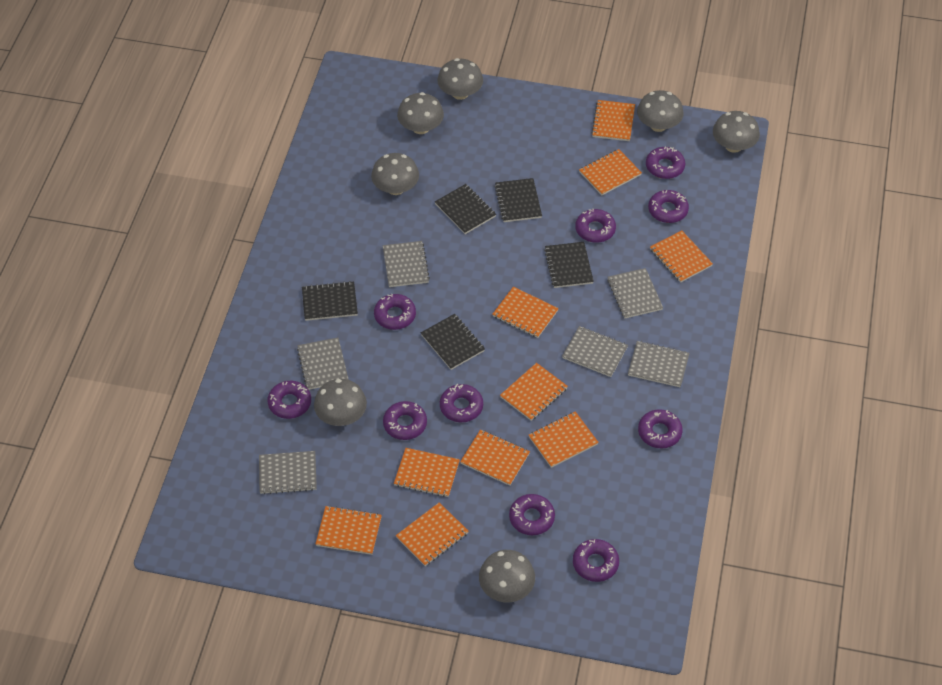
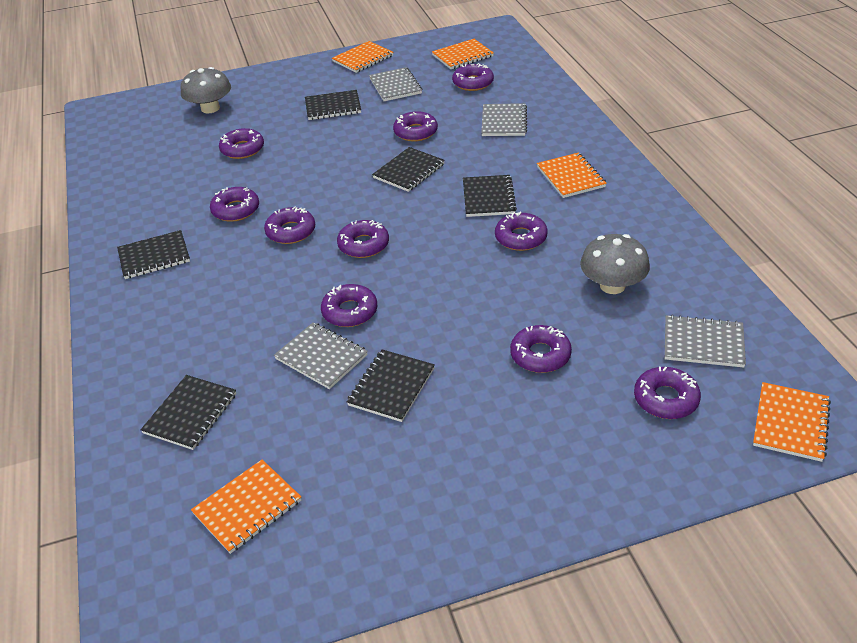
black notebook: [302,281,358,321] [421,314,485,370] [435,184,496,234] [494,178,542,222] [544,242,594,288] = 5 -> [117,230,190,279] [140,375,236,450] [305,90,361,120] [347,350,435,422] [372,147,445,192] [463,175,517,217] = 6
grey mushroom: [314,379,367,426] [371,153,419,195] [397,92,444,134] [437,58,483,100] [479,550,535,602] [637,90,684,132] [713,111,760,153] = 7 -> [181,67,231,113] [580,234,650,294] = 2
grey notebook: [259,451,317,494] [297,338,349,390] [383,241,430,287] [562,326,628,377] [607,268,663,318] [628,341,689,387] = 6 -> [274,322,368,389] [369,67,422,101] [481,103,527,136] [665,315,746,368] = 4
orange notebook: [316,506,382,555] [394,448,460,497] [396,502,468,566] [460,430,530,486] [492,287,559,338] [500,363,568,421] [529,411,599,468] [579,149,642,195] [591,100,635,141] [650,230,713,283] = 10 -> [191,460,301,554] [332,41,393,73] [432,39,494,69] [537,152,607,198] [753,382,831,462] = 5

